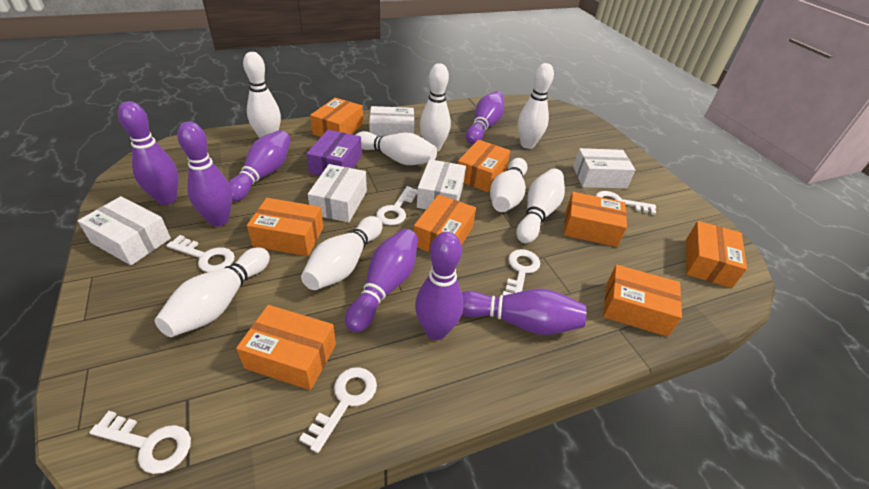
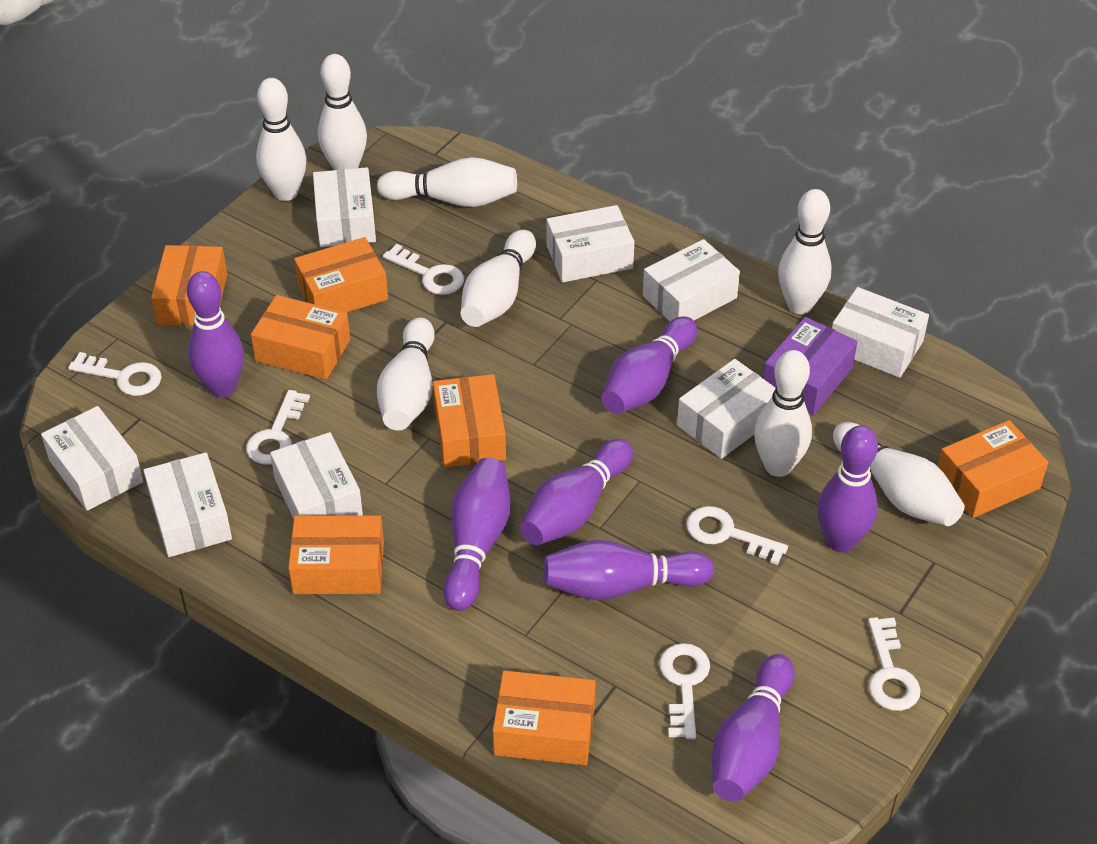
orange box: [236,305,336,390] [247,198,324,256] [310,97,363,137] [414,194,476,253] [458,140,510,192] [564,192,627,247] [603,265,682,337] [686,221,747,288] = 8 -> [151,245,227,326] [251,295,350,380] [288,515,384,594] [294,237,388,313] [433,374,506,468] [493,670,596,765] [938,420,1048,518] = 7
white box: [78,196,171,265] [308,164,367,223] [369,106,414,136] [417,159,466,209] [573,148,635,189] = 5 -> [41,406,143,511] [143,452,232,557] [270,432,363,519] [313,167,376,247] [546,205,635,282] [643,239,740,321] [677,359,776,459] [832,287,929,378] = 8

